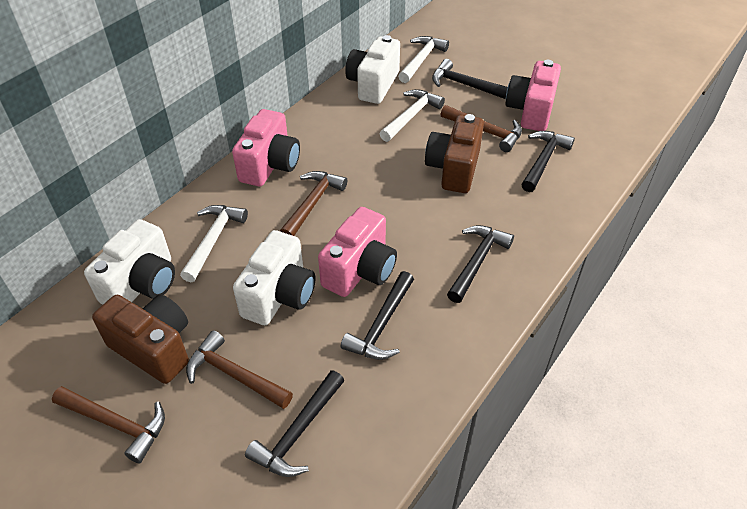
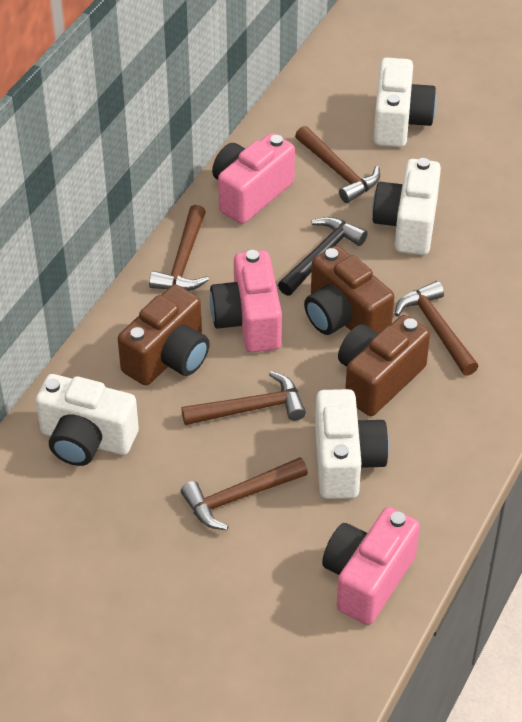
black hammer: [245,370,344,477] [341,271,414,360] [432,59,508,99] [447,225,514,303] [521,131,575,192] = 5 -> [278,217,368,296] = 1
brown camera: [92,295,189,384] [425,114,484,193] = 2 -> [118,284,210,386] [304,245,394,335] [338,315,430,416] = 3
brown hammer: [52,386,165,464] [186,330,293,409] [280,171,347,236] [441,105,522,152] = 4 -> [149,205,209,291] [181,371,306,425] [181,457,308,530] [295,126,380,203] [395,281,479,376] = 5
white camera: [84,219,175,304] [233,230,315,325] [345,35,400,104] = 3 -> [36,374,139,466] [315,389,389,499] [372,158,441,255] [374,58,437,147] = 4
white hammer: [180,205,248,282] [380,89,445,142] [398,36,449,83] = 3 -> none = 0

